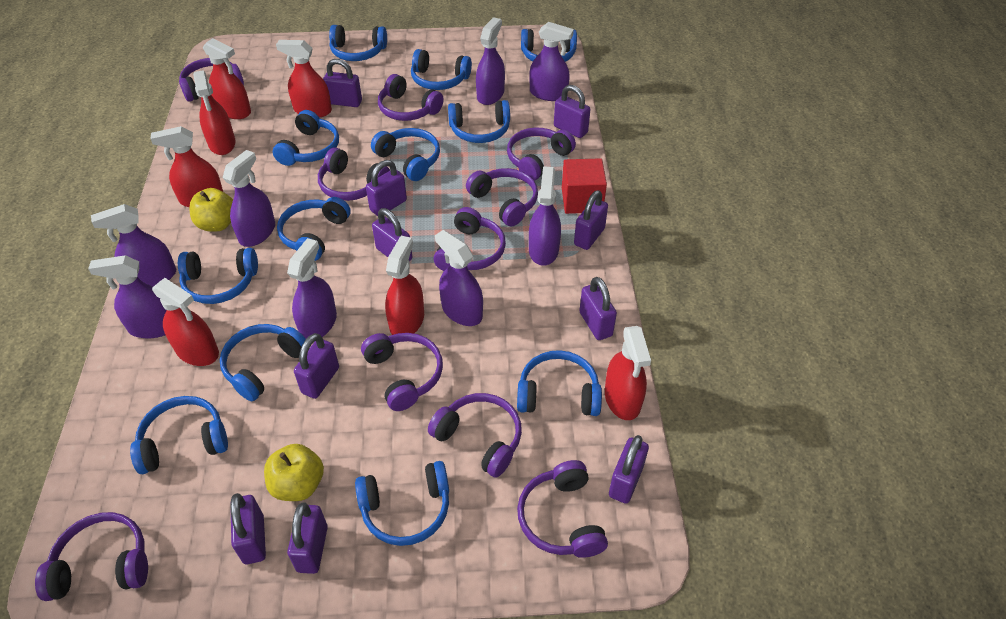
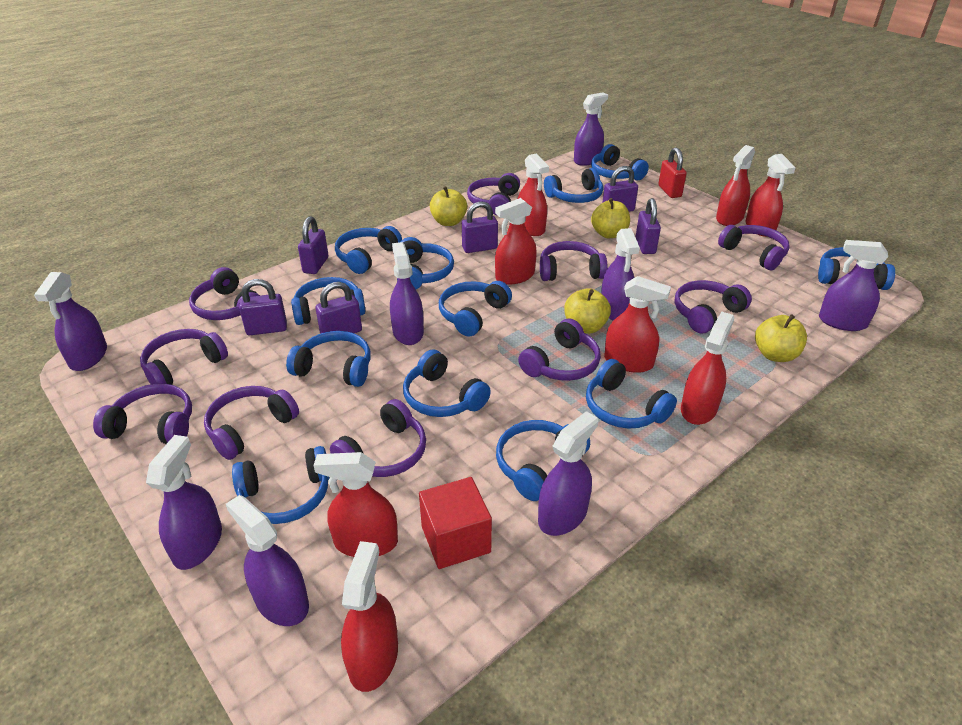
purple padlock: [230,493,266,564] [287,502,328,574] [294,333,339,399] [323,59,362,107] [366,160,407,216] [372,208,412,261] [554,85,590,138] [574,190,608,250] [579,277,617,340] [609,435,649,504] = 10 -> [239,279,287,335] [298,216,328,274] [315,282,362,334] [462,201,498,253] [602,166,638,212] [636,198,661,254] = 6
red padlock: none = 0 -> [658,147,687,198] = 1
red spray bottle: [150,126,223,207] [152,278,219,366] [193,70,235,155] [203,38,251,119] [276,40,332,118] [385,236,424,335] [605,326,651,420] = 7 -> [314,452,398,557] [341,541,398,692] [495,198,537,285] [518,153,549,236] [604,276,671,373] [681,312,734,425] [716,145,755,226] [745,154,796,237] = 8
yellow apple: [189,188,233,231] [264,444,324,501] = 2 -> [430,186,467,226] [564,288,611,334] [591,198,630,238] [755,314,807,362] = 4

